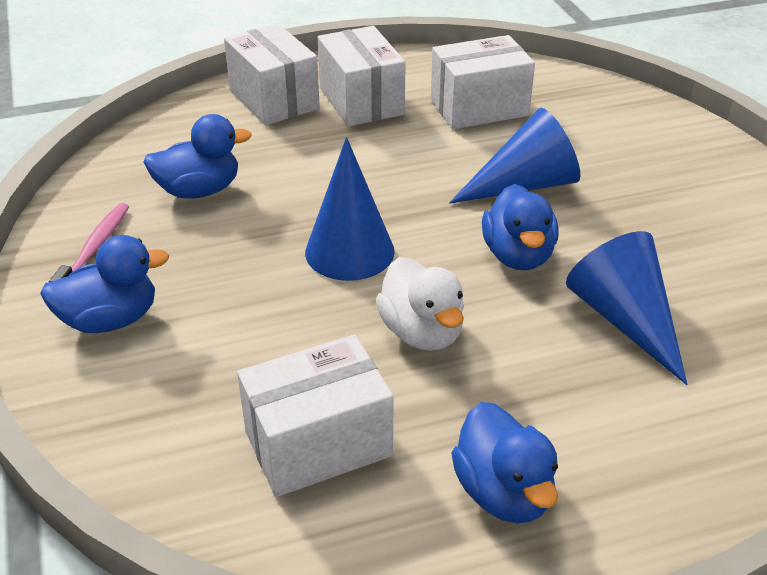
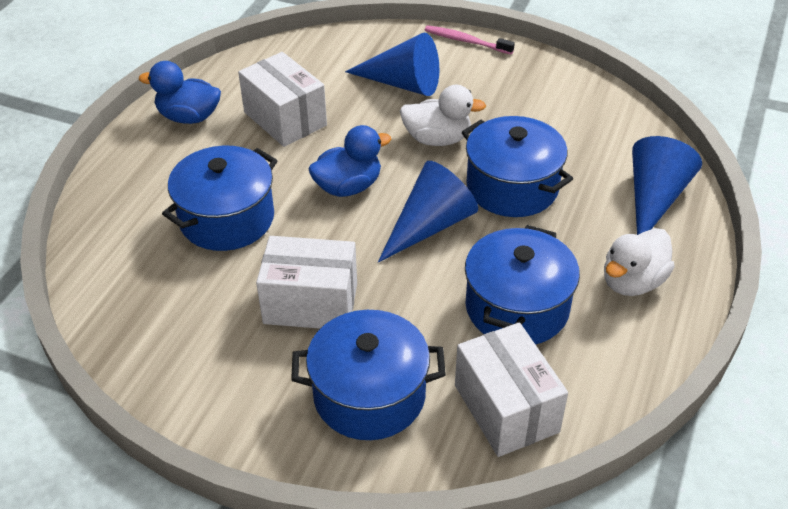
blue duck: [40,235,169,333] [143,114,252,199] [451,402,558,523] [482,184,559,271] = 4 -> [139,61,221,124] [308,125,392,197] = 2
blue pot: none = 0 -> [162,146,278,251] [291,310,446,440] [462,116,573,217] [465,225,580,344] = 4
white box: [224,24,320,125] [237,335,394,497] [318,26,406,127] [431,35,535,129] = 4 -> [238,52,327,147] [256,236,357,329] [455,322,568,457] = 3
white duck: [376,257,464,351] = 1 -> [400,85,486,146] [604,228,675,296] = 2

